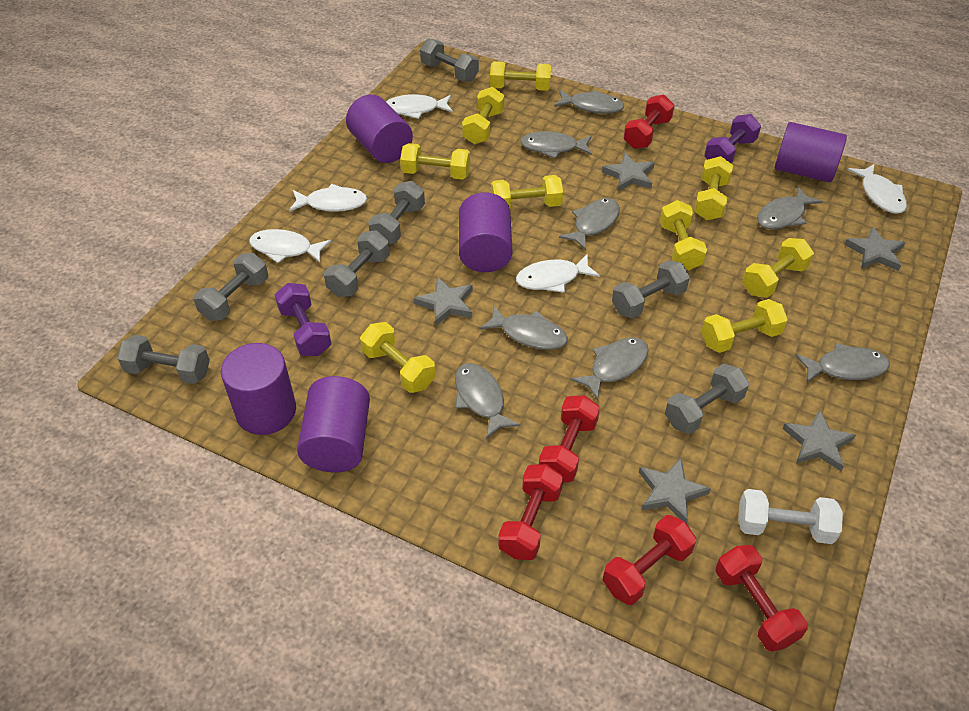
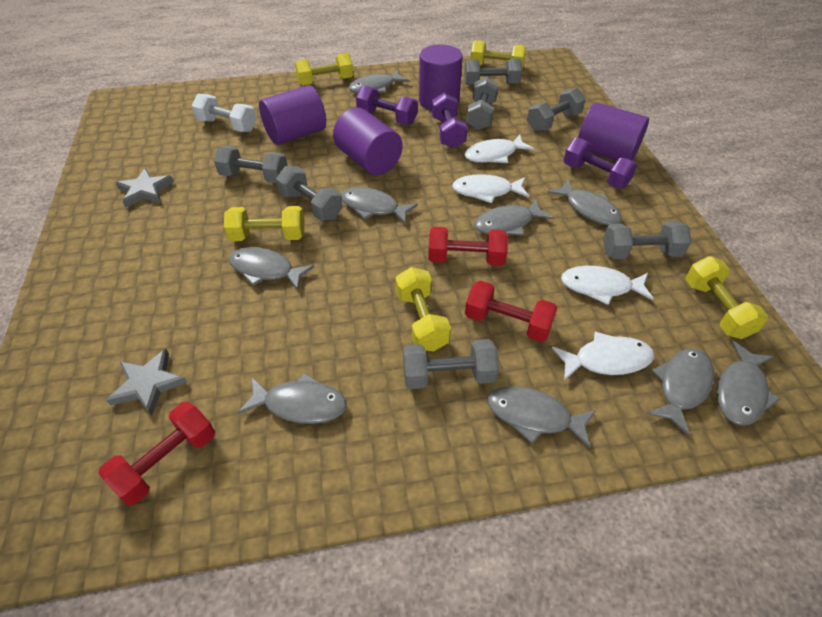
grey fish: [455,363,521,439] [479,305,568,350] [520,131,592,158] [554,90,624,114] [559,198,620,250] [570,337,649,401] [757,186,823,230] [795,342,890,383] = 8 -> [229,247,314,290] [238,372,347,424] [341,187,418,224] [348,69,409,93] [474,199,553,235] [488,386,596,448] [548,179,622,225] [646,348,714,436] [717,341,780,426] = 9
grey star: [414,277,473,327] [602,153,655,192] [639,458,711,524] [782,409,856,471] [844,227,906,271] = 5 -> [106,349,187,416] [116,168,174,208] = 2
purple cylinder: [221,343,296,435] [297,376,370,472] [346,94,413,163] [459,192,512,272] [774,122,847,182] = 5 -> [259,85,326,145] [333,107,402,175] [419,44,463,111] [578,102,649,161] = 4
purple dumbbell: [275,283,332,356] [704,114,761,163] = 2 -> [356,86,418,125] [431,92,467,148] [563,138,637,188] = 3
red dumbbell: [498,464,563,560] [539,395,600,482] [603,515,696,605] [623,95,675,149] [715,545,808,652] = 5 -> [98,402,215,506] [428,227,508,266] [465,281,557,342] = 3
white fish: [249,229,331,263] [289,184,367,212] [386,94,453,119] [516,254,600,293] [848,164,907,214] = 5 -> [452,174,529,203] [465,135,534,163] [552,332,654,380] [561,266,654,305] = 4
yellow dumbbell: [360,322,436,393] [400,143,470,180] [462,87,505,144] [490,61,551,91] [491,175,563,209] [660,200,707,270] [694,156,733,220] [701,299,788,353] [742,238,814,298] = 9 -> [224,206,304,241] [295,53,353,86] [396,267,451,352] [470,40,526,69] [685,256,768,339] = 5

